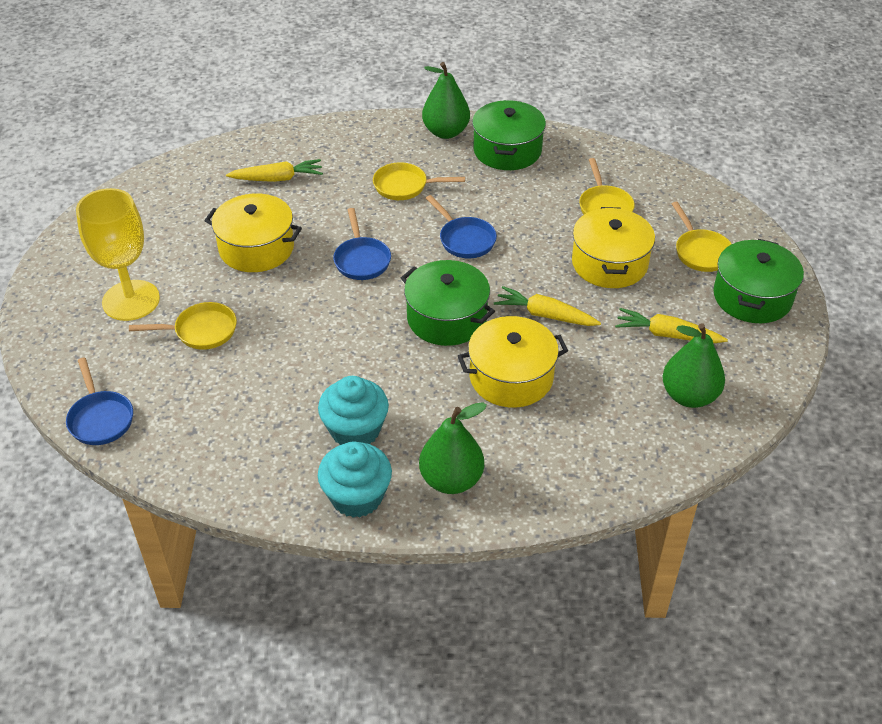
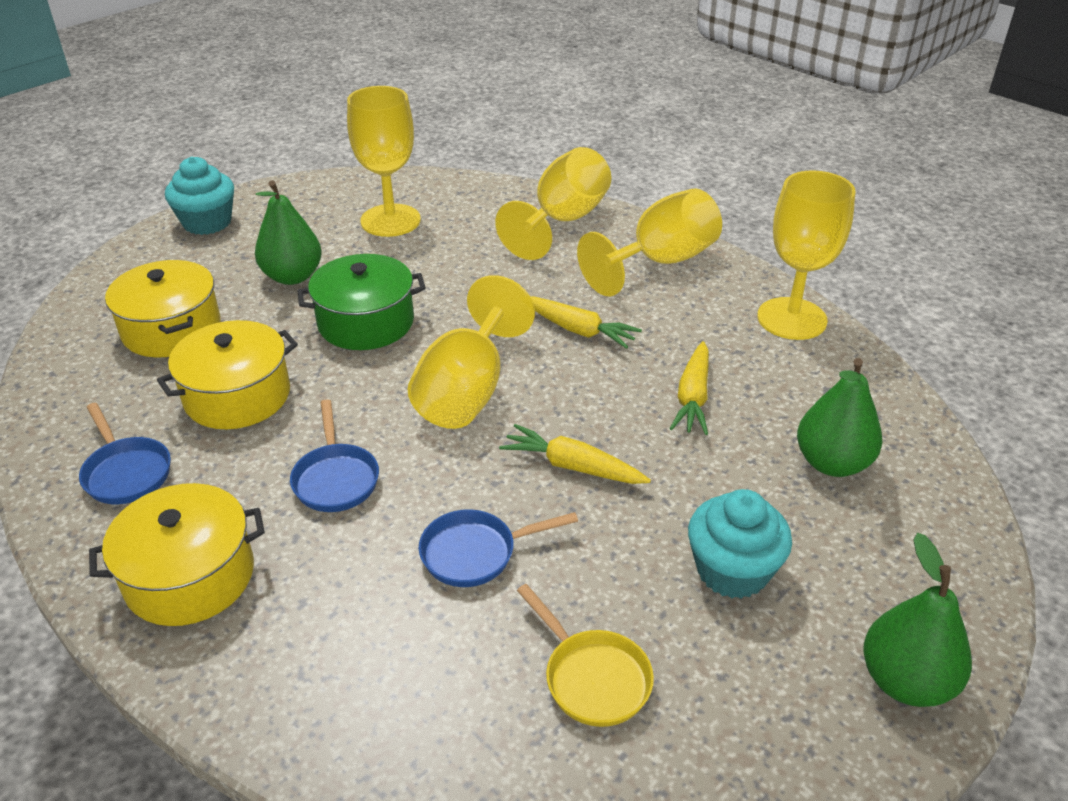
green pot: [401,260,495,346] [472,100,546,170] [713,239,804,323] = 3 -> [298,254,426,350] = 1
yellow goblet: [76,188,160,321] = 1 -> [347,86,421,237] [408,275,535,429] [495,147,611,260] [577,189,722,296] [757,170,856,340] = 5
yellow pan: [129,302,237,350] [373,162,465,200] [579,158,635,214] [672,202,732,272] = 4 -> [517,584,654,727] = 1

